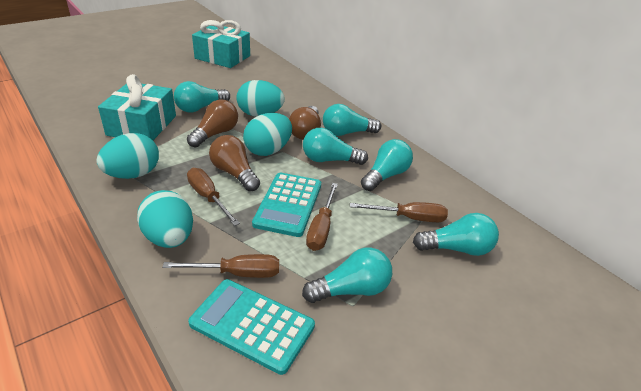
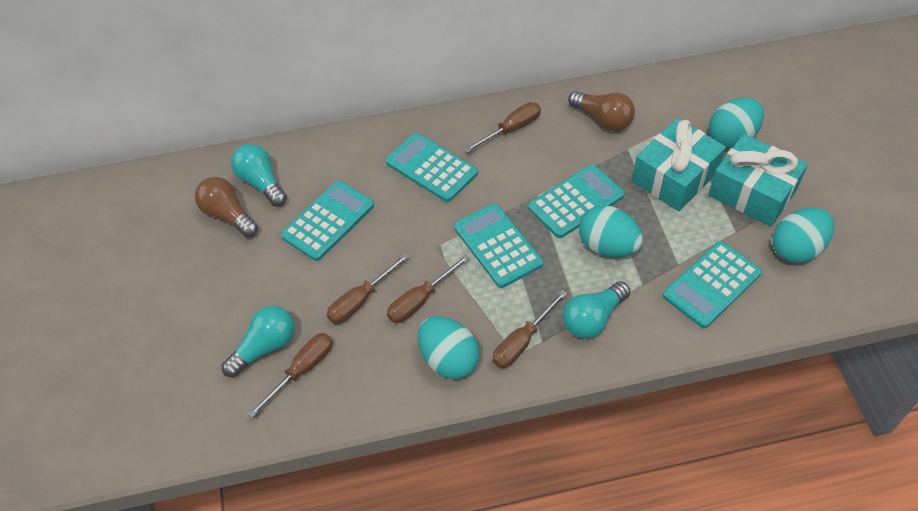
brown light bulb: [187,100,238,148] [209,135,260,192] [289,106,321,140] = 3 -> [195,177,258,238] [568,91,635,131] = 2
brown screwdriver: [162,254,279,278] [187,168,240,226] [306,183,338,251] [350,202,448,222] = 4 -> [248,333,333,418] [327,253,409,324] [387,254,470,323] [464,102,541,153] [493,290,567,368] = 5
turquoise calculator: [188,279,315,375] [252,173,321,237] = 2 -> [281,181,374,261] [386,133,478,202] [454,203,543,288] [528,164,625,238] [663,241,762,328] = 5
turquoise light bulb: [174,81,230,113] [302,248,392,303] [303,128,368,165] [323,104,381,136] [361,139,413,191] [413,213,499,256] = 6 -> [222,306,295,377] [231,144,287,207] [563,281,630,339] = 3

